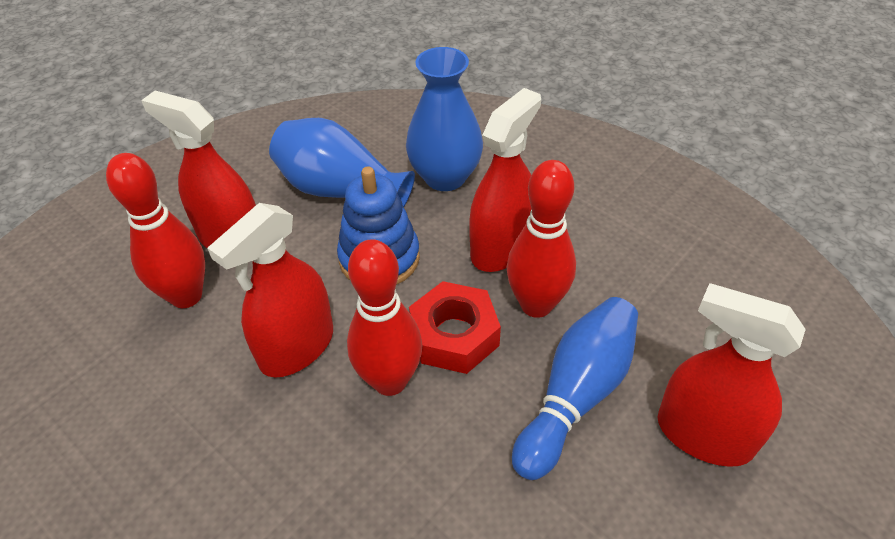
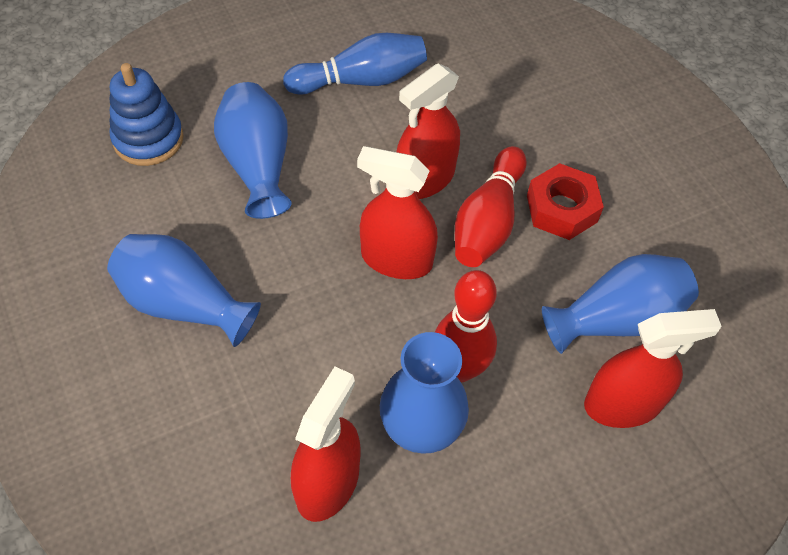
blue vase: [269,118,415,207] [406,47,483,191] = 2 -> [107,234,261,347] [214,82,292,219] [380,332,469,454] [542,254,699,354] = 4
red bowling pin: [106,153,205,308] [347,239,423,396] [507,160,576,318] = 3 -> [435,270,497,382] [455,146,526,267] = 2

